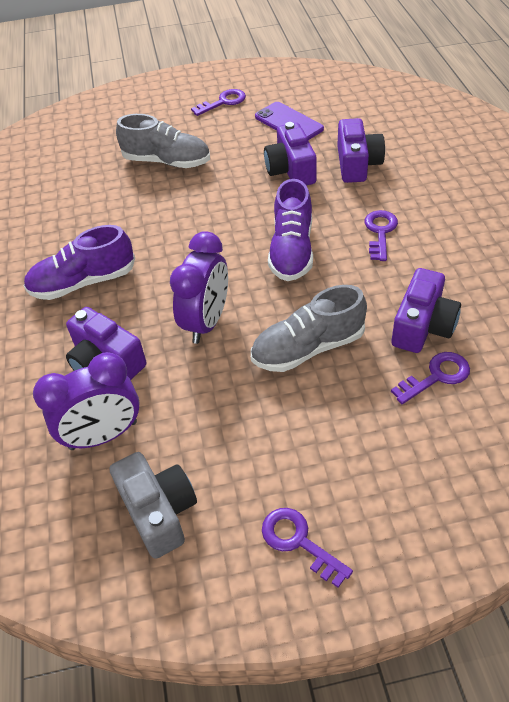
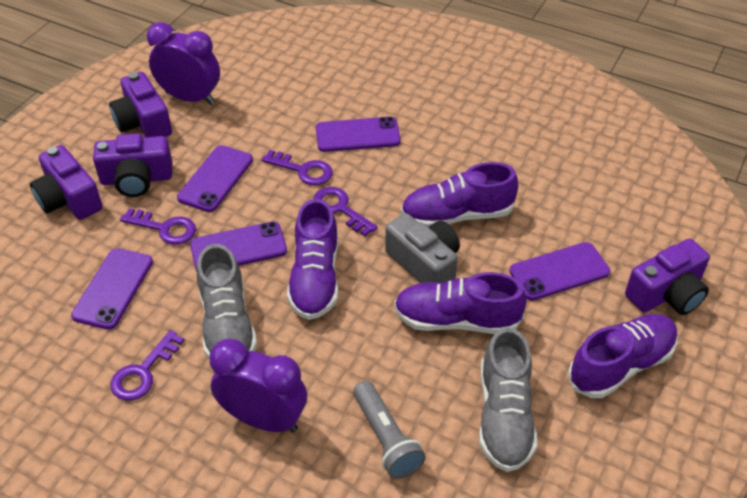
grey flashlight: none = 0 -> [353,381,426,479] = 1
purple phone: [255,102,324,140] = 1 -> [71,248,153,330] [177,145,253,212] [190,221,287,271] [316,117,401,152] [509,242,610,301] = 5
purple shoe: [24,225,135,300] [268,179,313,281] = 2 -> [287,199,338,320] [394,272,527,334] [401,162,518,227] [568,314,678,398] = 4

